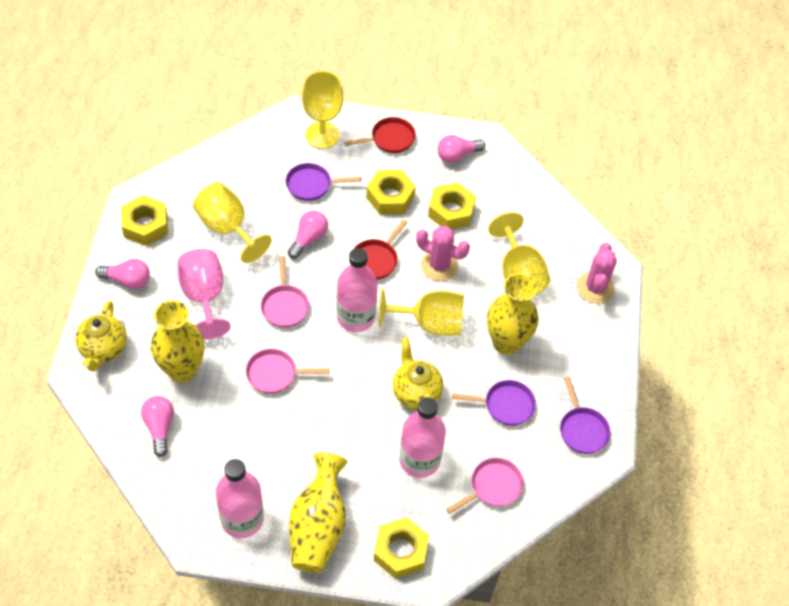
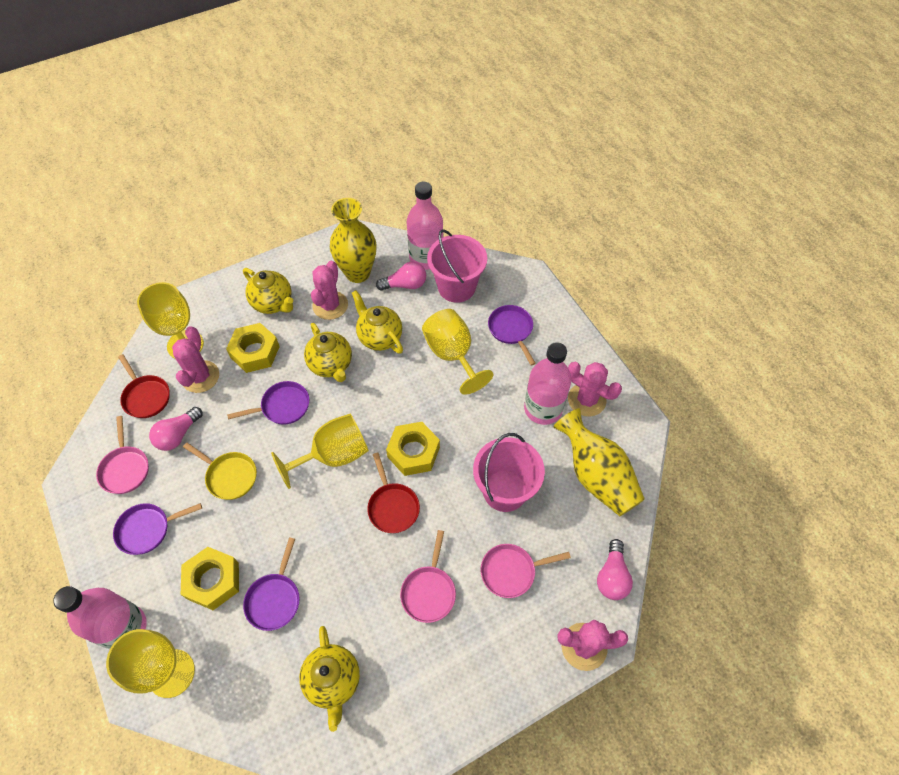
pink bucket: none = 0 -> [427,230,487,303] [473,433,545,512] = 2
pink cactus: [416,226,470,281] [577,243,617,304] = 2 -> [172,326,219,393] [311,261,348,320] [557,620,628,671] [568,362,622,416] = 4
pink goblet: [177,249,231,340] = 1 -> none = 0
pink light bulb: [95,259,150,289] [141,396,174,457] [288,211,328,259] [437,135,485,163] = 4 -> [149,407,202,451] [376,262,426,291] [597,539,633,600] = 3
purple pan: [286,163,362,201] [452,380,536,426] [560,377,611,454] = 3 -> [113,503,202,555] [227,381,309,425] [243,537,300,631] [488,305,536,365] = 4
yellow nut: [121,195,168,246] [366,170,416,214] [374,517,429,579] [428,183,476,229] = 4 -> [181,547,239,610] [226,323,280,373] [386,422,440,476] = 3
yellow pan: none = 0 -> [183,443,257,500] = 1
yellow teapot: [75,301,127,371] [393,338,443,410] = 2 -> [243,268,293,314] [299,626,360,732] [304,323,352,382] [352,290,403,354] = 4
yellow vase: [151,300,204,383] [289,452,347,573] [487,273,539,355] = 3 -> [330,198,376,283] [553,408,645,516] = 2

